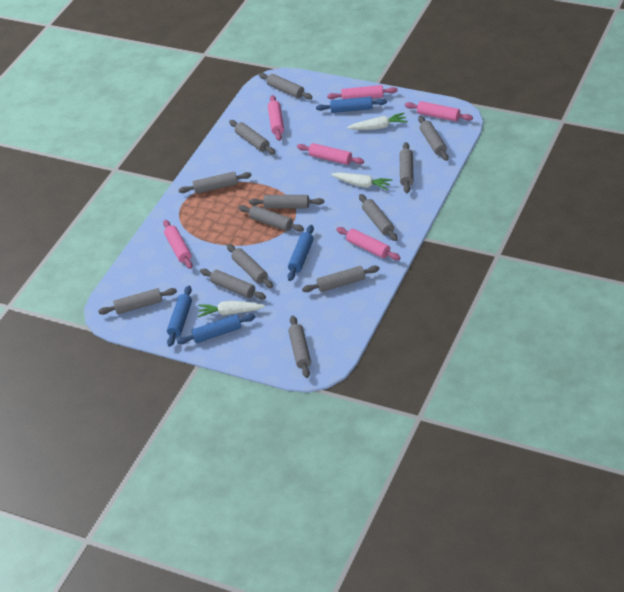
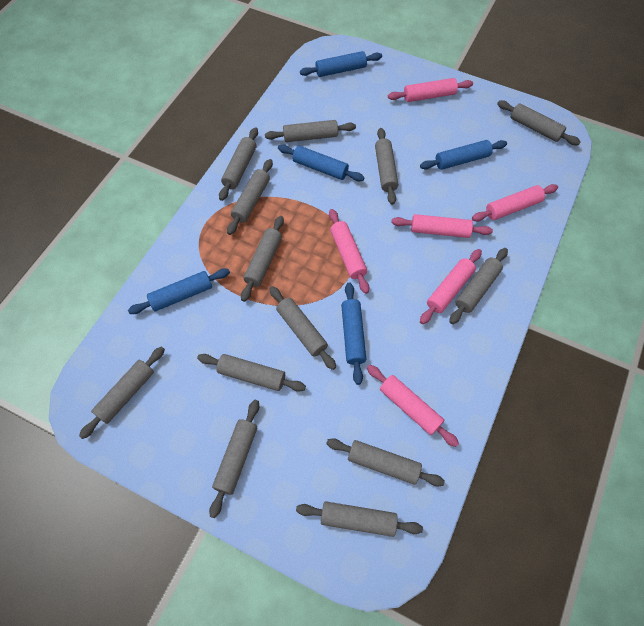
blue rolling pin: [167,286,192,347] [177,314,256,344] [287,225,314,281] [316,97,387,113] = 4 -> [128,268,230,314] [278,144,365,181] [300,51,382,77] [341,283,366,385] [420,140,507,170] = 5
white carrot: [198,301,265,317] [331,172,392,190] [347,113,407,130] = 3 -> none = 0

